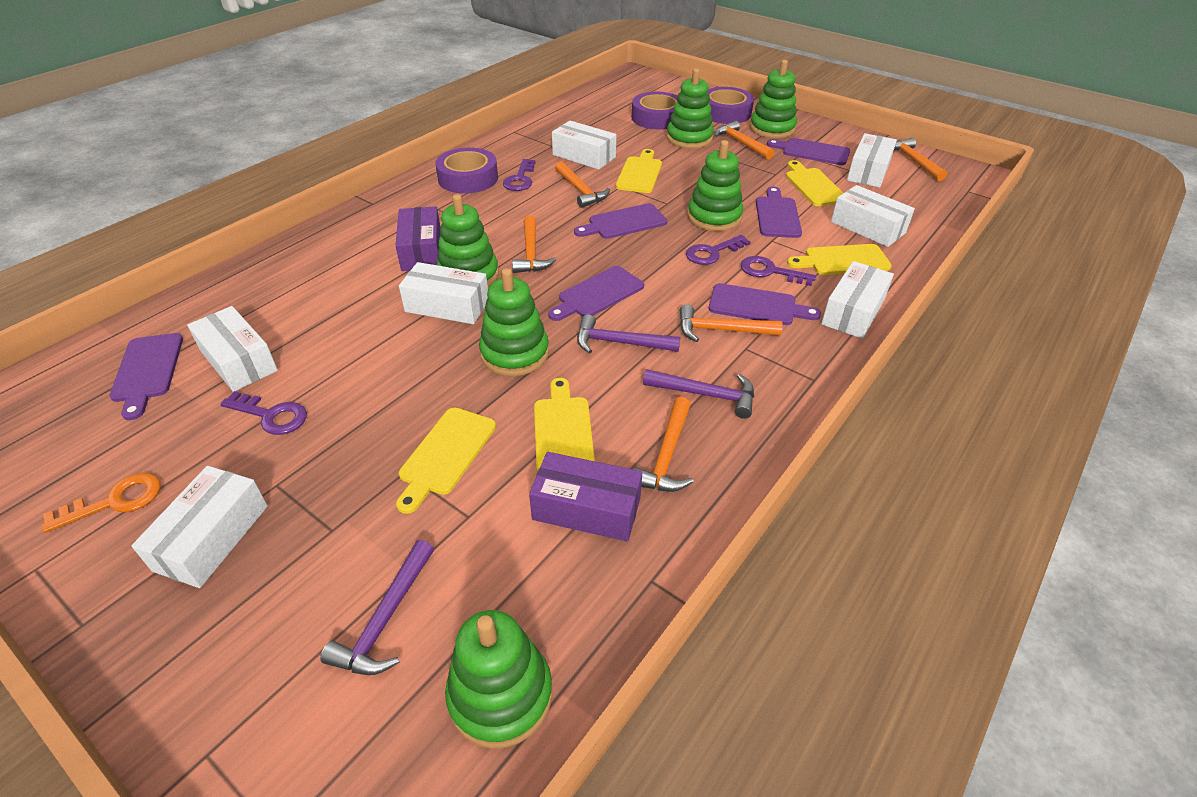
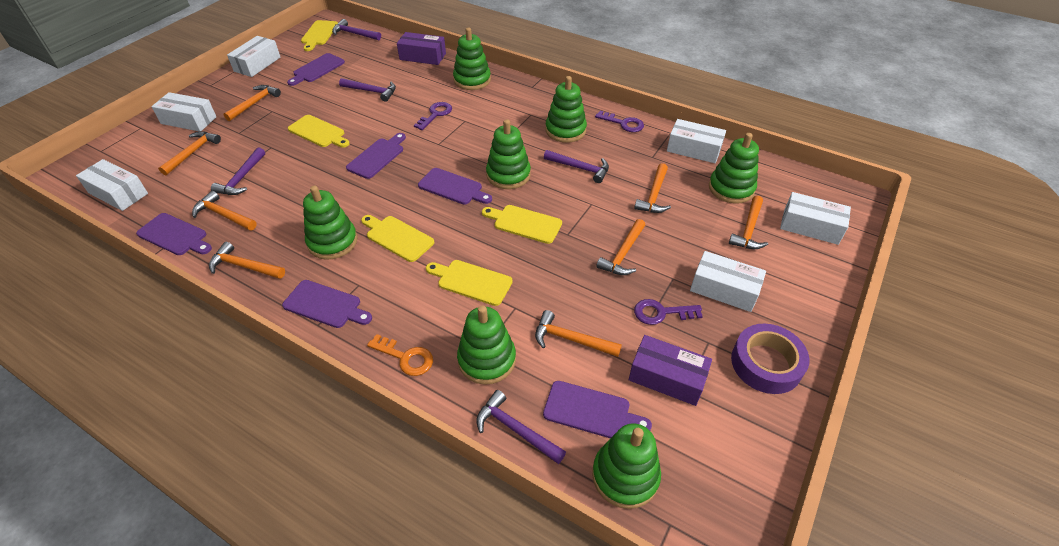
green stacking toy: [437,194,499,287] [445,610,552,749] [479,268,549,376] [667,68,714,149] [687,140,743,231] [750,60,797,138] = 6 -> [303,186,358,260] [453,28,491,90] [457,305,516,385] [486,119,531,189] [546,76,587,143] [592,424,661,509] [709,133,759,204] = 7
orange hammer: [512,215,556,273] [555,161,610,208] [634,397,694,492] [680,304,783,342] [714,121,774,159] [894,138,947,181] = 6 -> [158,131,221,175] [192,191,257,231] [209,242,285,279] [223,85,281,121] [535,310,622,357] [596,219,645,275] [634,163,671,213] [729,196,768,249] = 8
purple hammer: [321,540,434,675] [577,314,680,353] [643,369,754,419] = 3 -> [211,147,265,195] [332,19,381,40] [339,78,396,102] [477,390,566,464] [544,150,609,183] = 5
purple key: [220,391,307,435] [503,159,536,191] [686,235,751,265] [741,256,816,286] = 4 -> [414,102,452,130] [595,111,644,132] [634,299,703,325] = 3
purple tape: [435,148,498,194] [632,92,678,130] [707,87,754,124] = 3 -> [731,324,809,394] = 1
white box: [132,466,268,588] [187,306,278,392] [399,262,488,324] [552,121,616,170] [821,261,894,339] [831,185,915,247] [847,133,897,188] = 7 -> [76,159,148,211] [151,92,217,131] [227,36,281,77] [667,119,726,163] [690,251,766,312] [780,192,851,245] = 6

